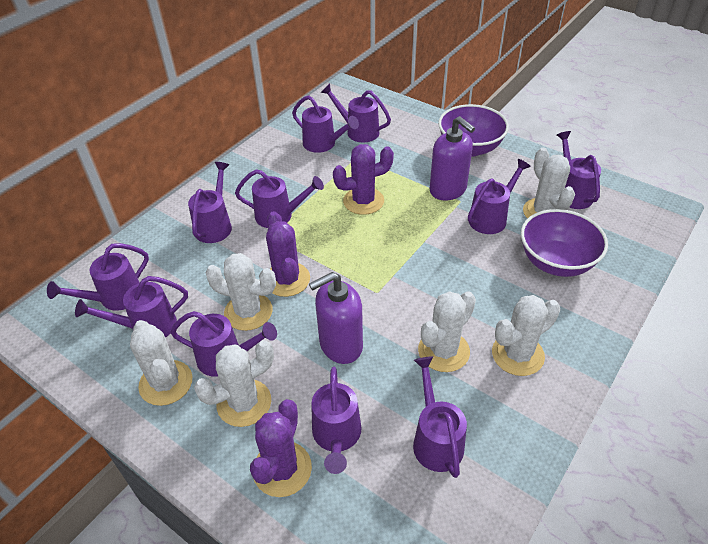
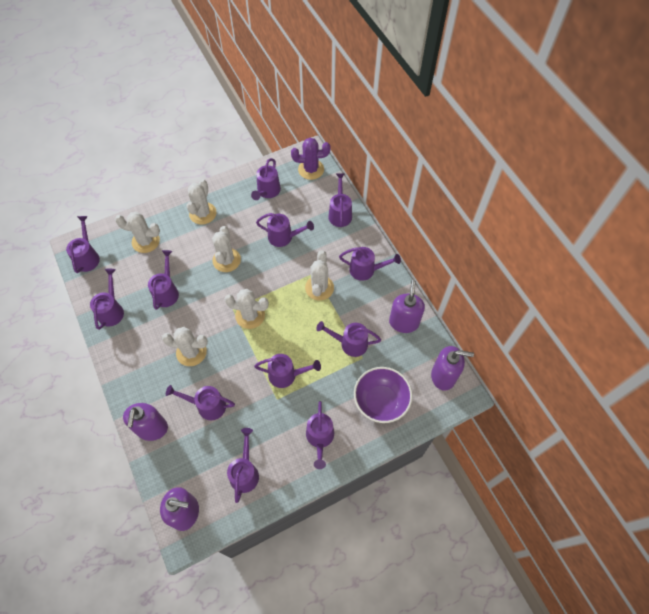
purple bowl: [438,104,509,157] [521,209,608,277] = 2 -> [354,367,412,423] = 1
purple cactus: [250,399,312,497] [266,211,310,297] [333,144,394,215] = 3 -> [291,138,330,180] = 1
purple soap dispenser: [309,272,363,364] [430,116,475,201] = 2 -> [123,403,168,441] [160,487,199,531] [389,280,425,333] [431,346,474,391] = 4
purple watering can: [47,243,149,311] [75,276,188,338] [171,311,277,377] [188,162,232,243] [235,169,324,228] [292,95,359,153] [311,367,361,474] [321,84,391,143] [413,356,467,478] [468,159,531,234] [557,131,601,209] = 11 -> [66,216,100,273] [90,269,124,330] [148,250,179,310] [166,385,235,420] [227,428,259,503] [251,158,281,200] [254,354,321,388] [256,213,314,247] [306,401,334,469] [316,321,381,357] [328,173,352,227] [339,247,401,281] = 12

